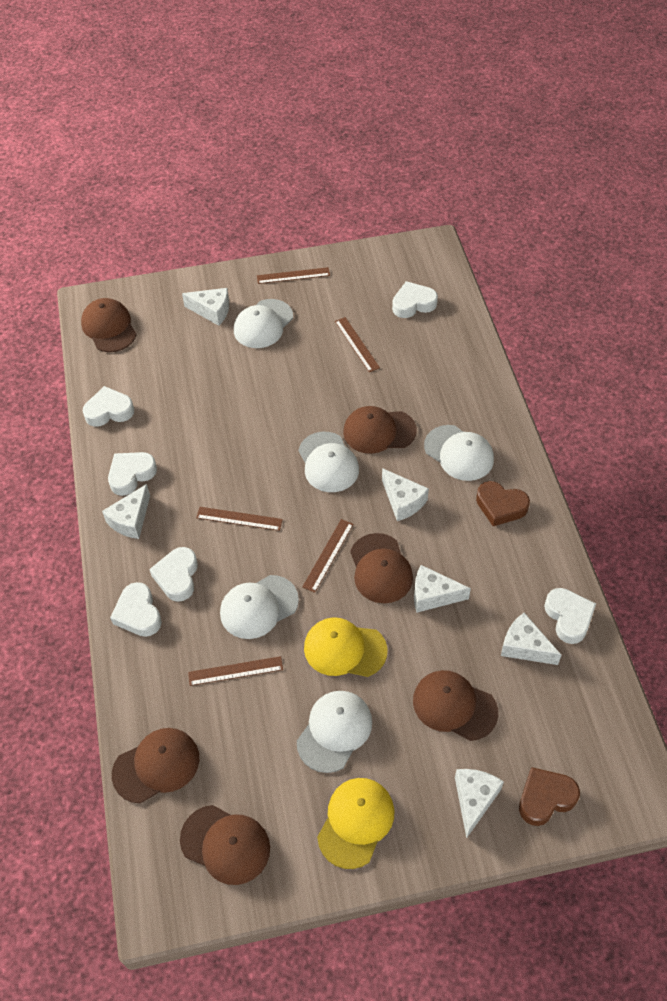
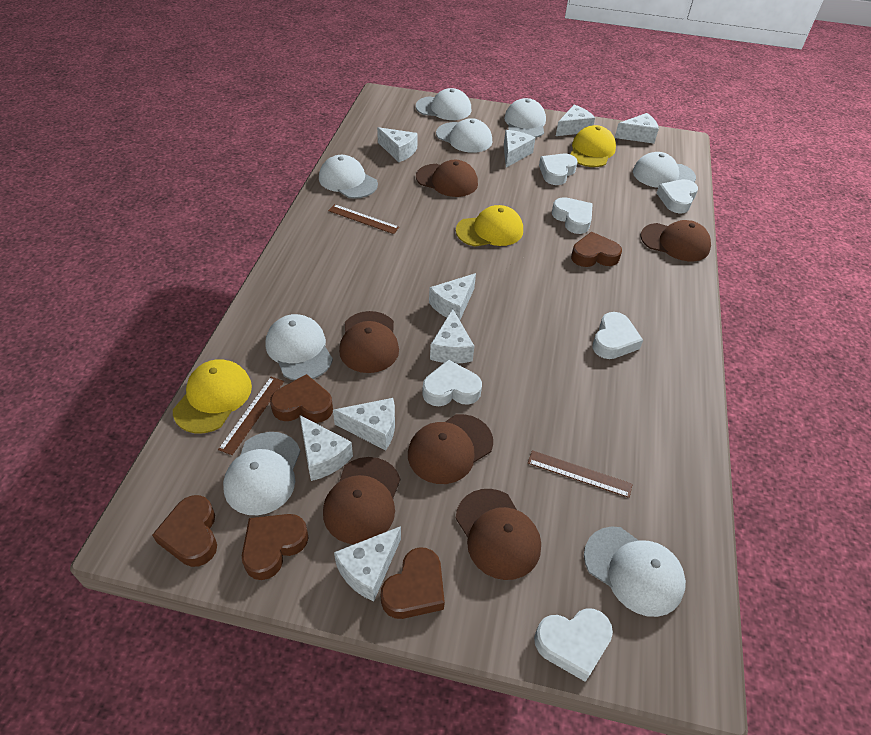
brown heart: [476,481,530,526] [519,767,580,826] = 2 -> [152,495,217,567] [242,514,309,580] [270,374,333,423] [381,547,445,619] [571,232,622,267] = 5
brown ruler: [188,656,283,686] [196,507,283,531] [257,267,330,284] [302,519,353,593] [335,317,380,372] = 5 -> [218,377,284,455] [328,204,400,234] [528,450,633,498] = 3
white cap: [220,575,299,639] [234,299,293,348] [297,691,372,773] [298,432,359,492] [424,425,494,481] = 5 -> [223,432,300,515] [265,314,333,380] [319,155,378,199] [416,88,472,120] [436,118,492,153] [504,98,546,138] [584,527,686,617] [633,152,696,188] = 8
white cheese: [102,484,150,539] [182,288,229,326] [382,468,429,521] [414,565,471,613] [455,769,504,839] [501,613,562,665] = 6 -> [300,415,353,481] [333,398,395,450] [334,526,401,602] [377,127,418,162] [429,273,476,320] [430,309,474,364] [504,130,535,168] [556,105,595,136] [615,113,659,144] = 9
yellow cap: [304,617,387,677] [317,778,394,869] = 2 -> [173,359,252,434] [456,205,523,247] [570,125,616,167] = 3

